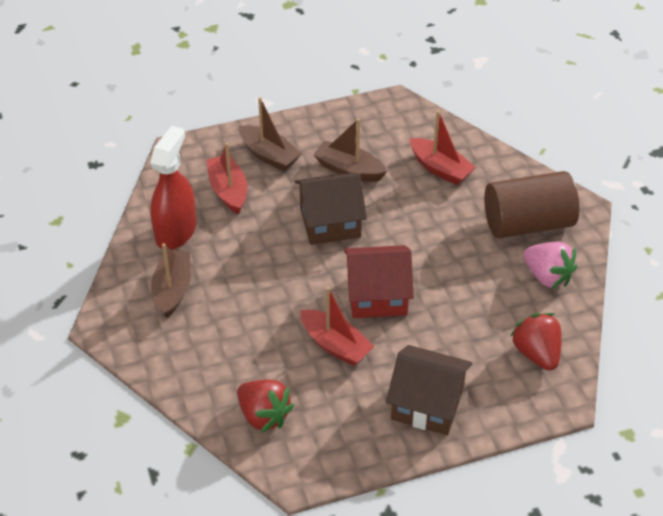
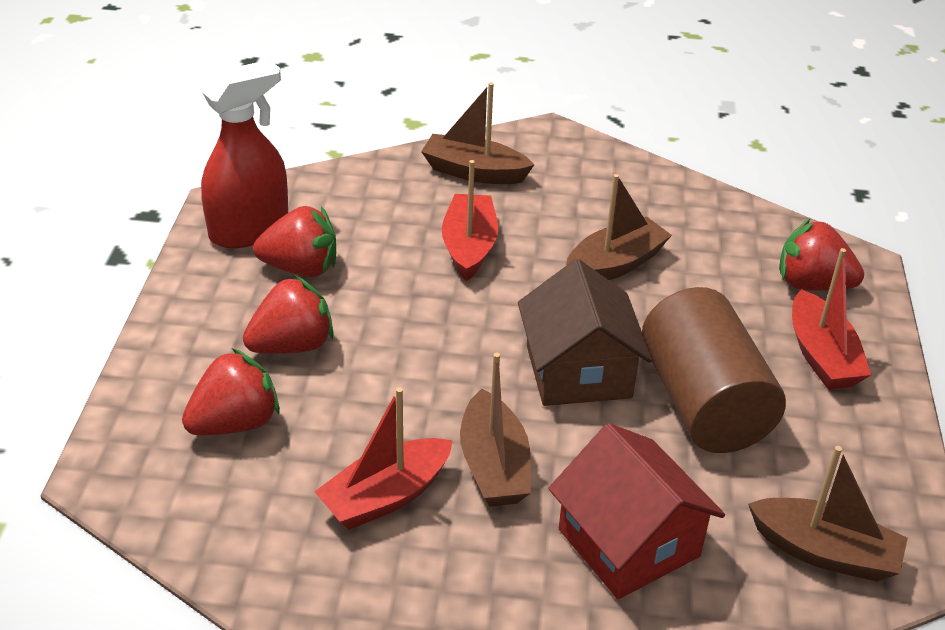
brown boat: [151,243,191,318] [239,97,302,171] [313,118,387,182] = 3 -> [421,82,534,184] [460,353,531,507] [566,174,672,280] [748,446,908,582] = 4
brown house: [295,172,367,245] [386,345,472,435] = 2 -> [518,259,652,406] = 1
pink strawberry: [523,241,577,289] = 1 -> none = 0
red strawberry: [237,380,294,433] [511,313,562,371] = 2 -> [182,348,280,435] [243,275,334,354] [253,206,336,277] [779,219,864,291] = 4

